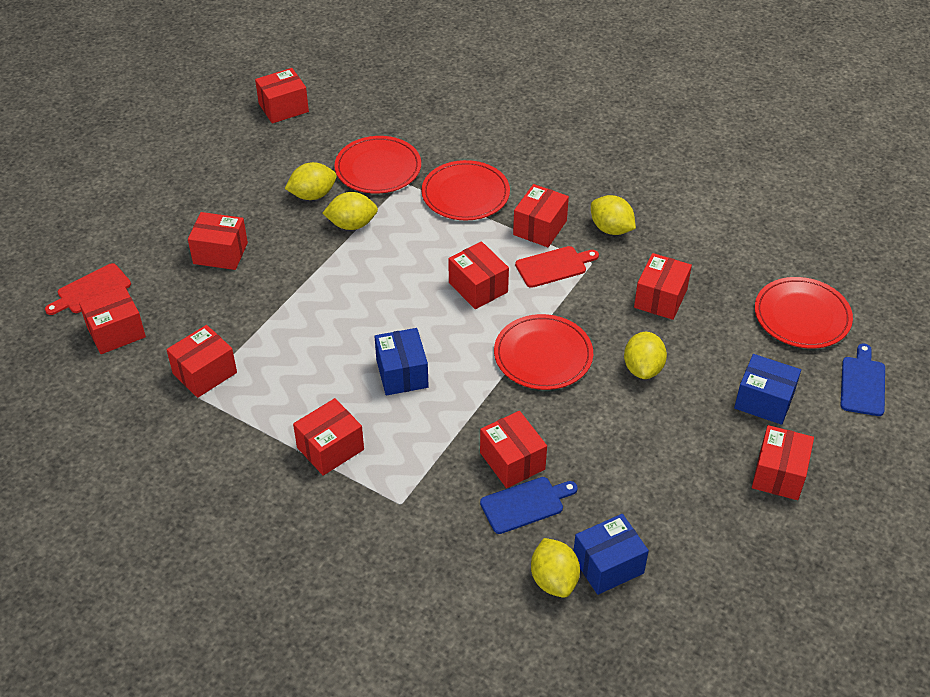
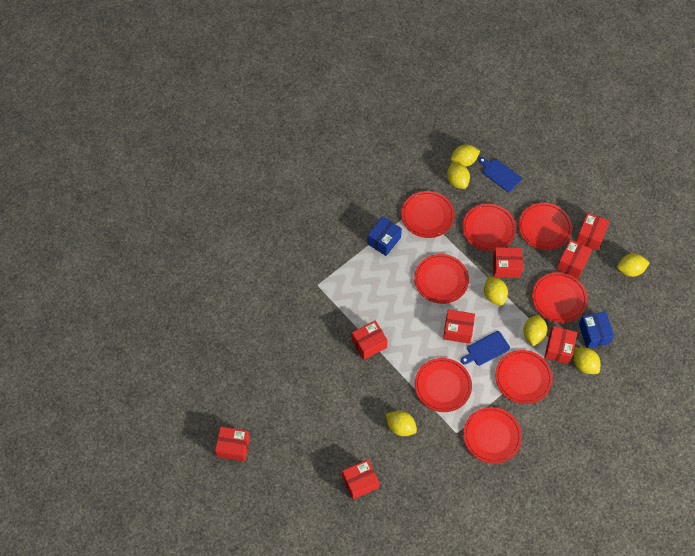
blue box: [375,328,429,395] [574,514,649,595] [734,354,801,425] = 3 -> [367,217,402,256] [579,311,614,348] = 2
red box: [79,286,146,354] [166,325,237,398] [188,212,248,270] [255,68,309,123] [293,398,364,476] [448,241,509,309] [480,411,547,488] [513,184,569,247] [634,253,692,320] [752,425,814,500] = 10 -> [215,427,250,462] [342,460,379,499] [352,320,388,360] [443,309,475,344] [493,247,523,278] [544,326,577,364] [557,239,592,279] [576,213,610,251] = 8
red cutting board: [45,263,131,315] [515,246,599,288] = 2 -> none = 0
red plate: [334,136,421,194] [421,160,510,221] [494,314,593,390] [755,277,853,348] = 4 -> [401,191,455,238] [414,254,469,304] [415,358,472,412] [462,204,516,251] [463,407,522,464] [495,350,553,404] [518,203,572,250] [532,272,588,323] = 8
yellow lemon: [285,162,337,200] [323,192,378,230] [531,538,580,598] [591,195,636,235] [624,331,667,379] = 5 -> [386,411,417,436] [447,163,470,189] [451,145,480,167] [484,276,508,305] [523,315,548,346] [574,347,600,374] [617,254,649,277] = 7

